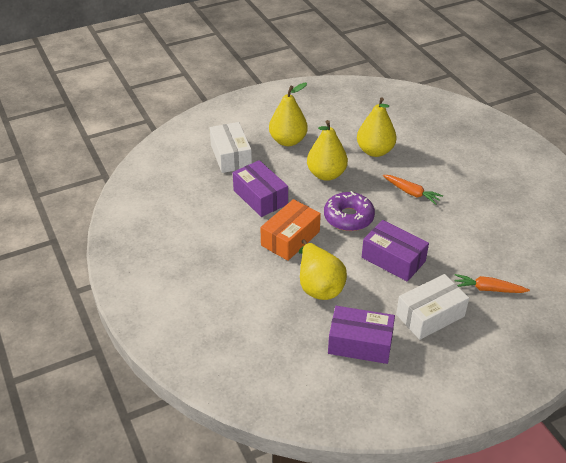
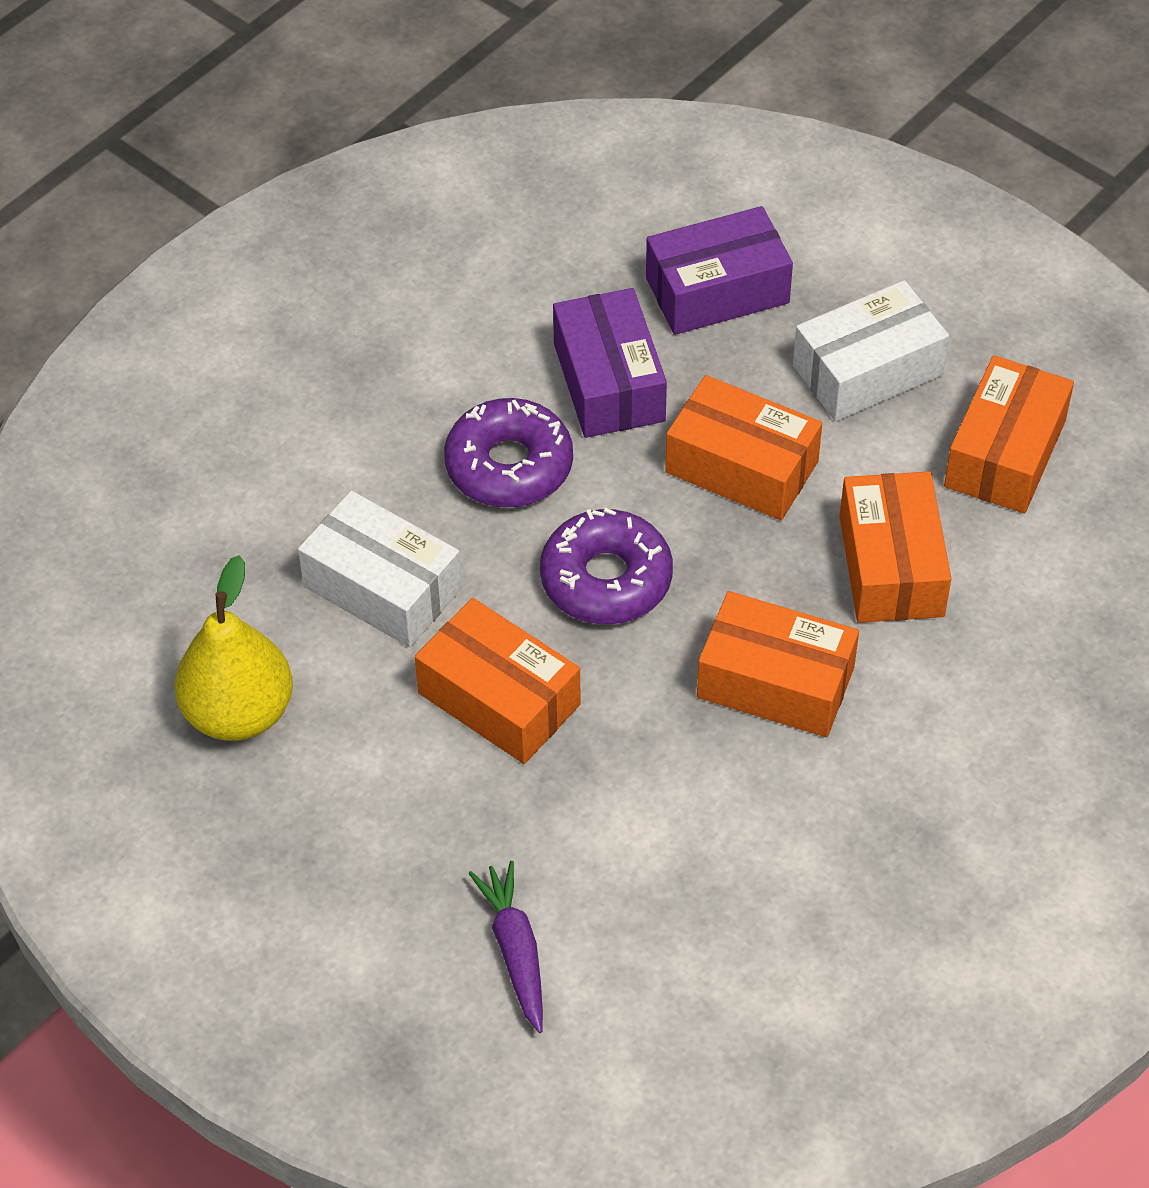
orange box: [260,199,321,261] = 1 -> [415,598,581,764] [665,375,822,520] [697,591,859,737] [840,471,952,623] [944,355,1074,514] = 5
orange carrot: [383,175,443,205] [455,274,530,293] = 2 -> none = 0
purple box: [233,160,288,217] [328,306,395,364] [362,220,429,282] = 3 -> [553,288,667,438] [646,206,793,335] = 2
purple carrot: none = 0 -> [468,861,543,1033] = 1
purple donut: [324,191,375,231] = 1 -> [444,398,573,507] [540,508,673,624] = 2
yellow pear: [269,83,308,146] [299,239,347,300] [307,120,348,181] [357,97,397,157] = 4 -> [175,555,293,741] = 1

